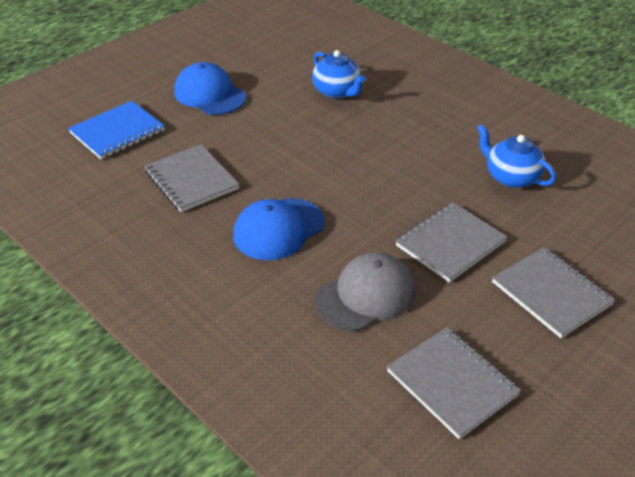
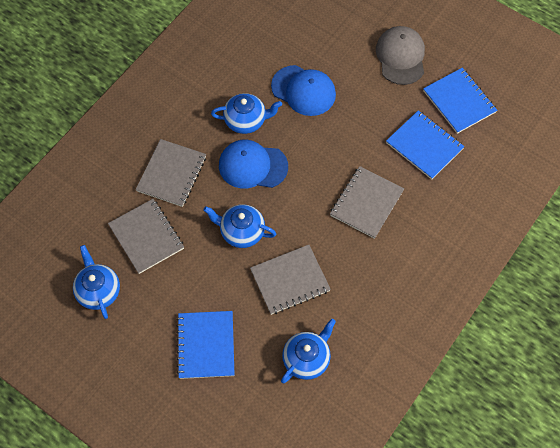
blue notebook: [68,101,165,159] = 1 -> [177,311,235,379] [386,110,465,180] [423,68,497,134] = 3
blue teapot: [312,50,365,99] [477,124,556,188] = 2 -> [73,245,120,319] [203,204,276,248] [211,93,282,134] [281,319,336,383] = 4

